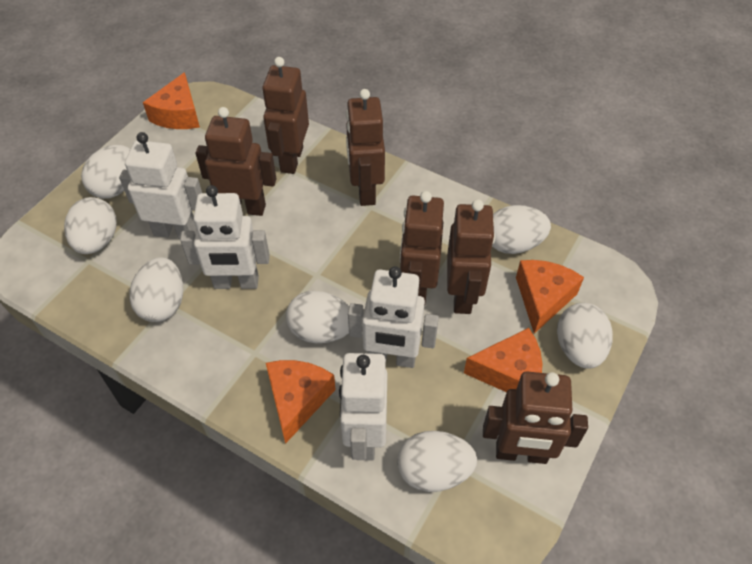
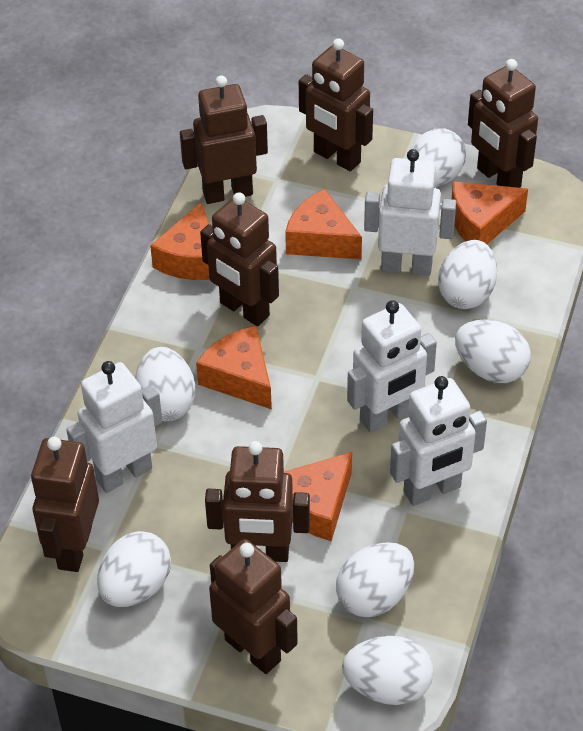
brown robot: [195,107,276,216] [262,57,309,174] [346,89,385,206] [400,191,444,306] [447,199,495,314] [483,372,588,464] = 6 -> [31,437,99,572] [180,75,268,204] [200,192,279,326] [205,441,310,562] [209,539,298,674] [299,38,373,171] [468,59,538,188] = 7
orange cheese: [143,72,200,129] [266,360,336,444] [464,328,542,392] [516,260,584,334] = 4 -> [150,203,210,280] [196,326,272,410] [284,452,352,541] [285,189,362,259] [452,181,528,244] = 5

